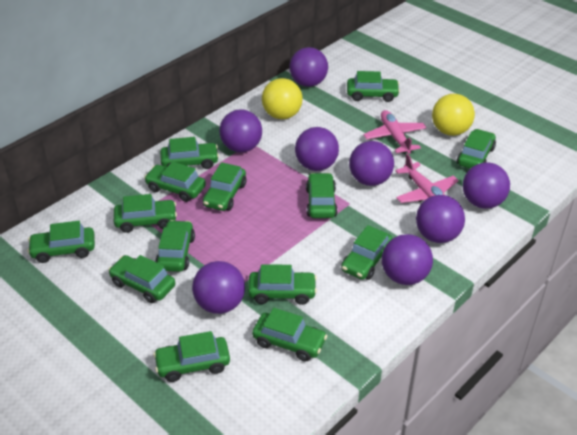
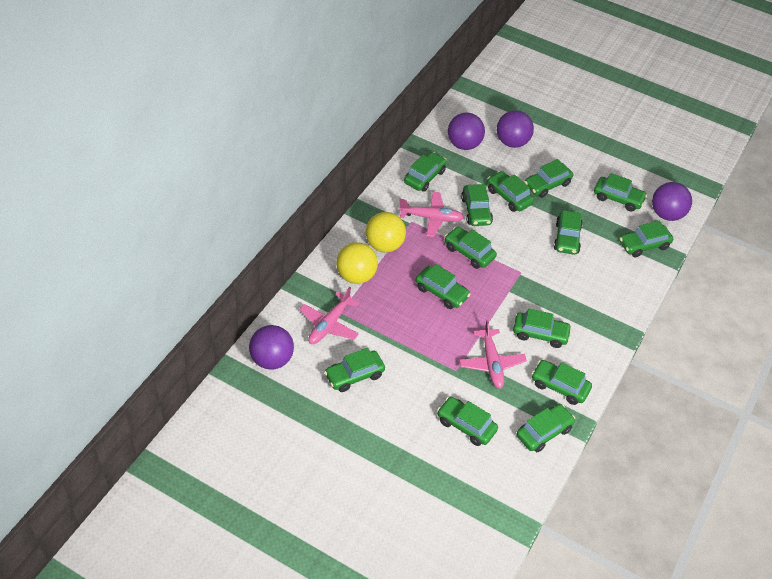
pink plane: [363,110,427,154] [395,153,459,203] = 2 -> [299,287,359,344] [399,192,464,237] [459,320,527,389] = 3
purple ball: [192,261,245,314] [219,110,262,153] [289,47,328,87] [295,127,339,171] [349,141,394,186] [382,234,433,285] [416,195,465,243] [463,162,510,209] = 8 -> [249,325,294,370] [448,113,485,150] [497,110,534,148] [652,182,692,221] = 4

